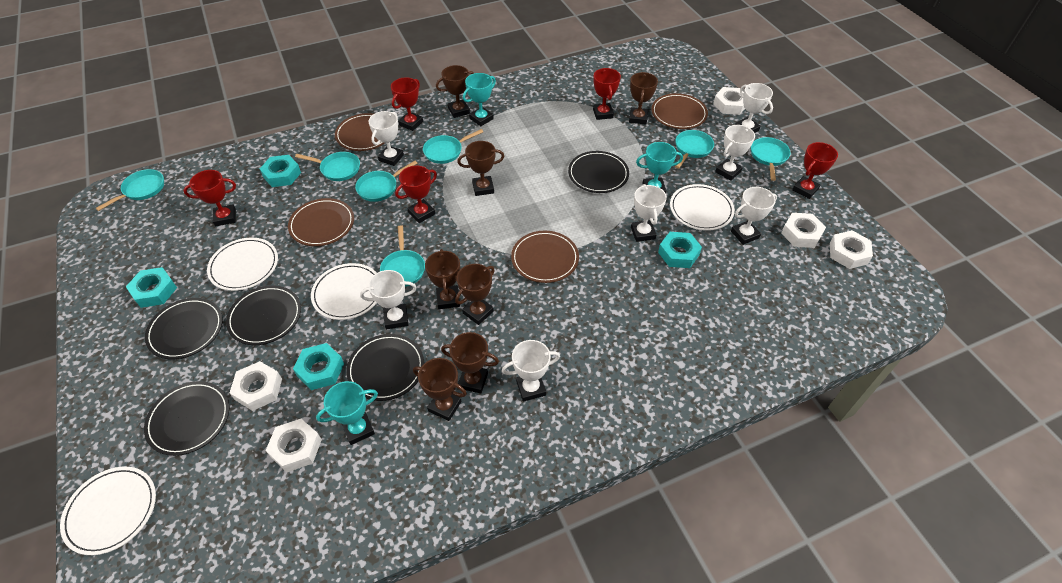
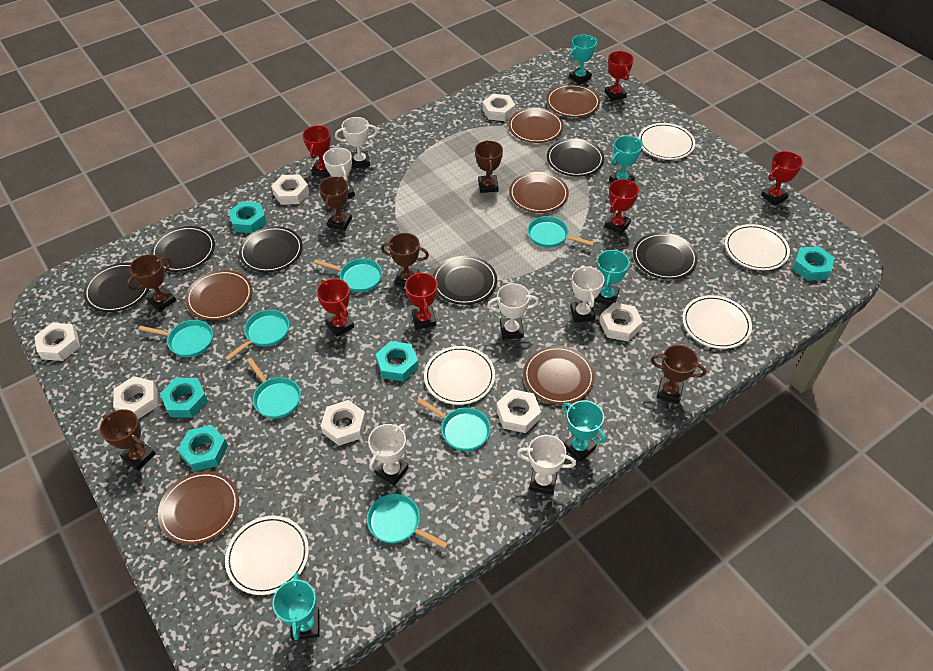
black plate: [144,381,229,456] [145,298,223,359] [226,285,301,345] [346,334,424,401] [568,151,629,193] = 5 -> [83,263,149,312] [151,226,215,272] [239,226,303,272] [433,256,497,305] [547,138,604,177] [633,233,698,280] = 6
brown plate: [288,198,354,246] [335,113,385,151] [511,231,579,283] [651,93,708,129] = 4 -> [158,471,239,545] [185,270,253,320] [508,108,564,143] [509,172,569,213] [523,346,595,405] [546,84,600,117] = 6
brown trophy: [413,358,467,421] [425,249,460,309] [436,65,474,118] [441,332,499,393] [455,264,495,325] [457,141,504,196] [629,72,658,124] = 7 -> [100,409,156,471] [127,254,176,312] [319,176,352,231] [381,233,429,287] [475,140,503,193] [651,345,706,404] = 6
red trophy: [183,170,236,226] [391,77,423,131] [395,165,437,223] [593,68,621,120] [792,142,838,199] = 5 -> [302,125,331,177] [317,279,354,337] [405,272,438,330] [604,179,639,235] [605,51,634,101] [761,151,803,206] = 6
turquoise nut: [126,267,177,308] [260,155,301,187] [293,343,344,390] [658,232,702,268] = 4 -> [160,378,208,418] [178,425,228,471] [228,201,267,233] [376,341,419,382] [792,246,835,281] = 5
turquoise trophy: [316,381,378,445] [463,73,496,126] [636,142,683,193] = 3 -> [272,572,319,640] [563,400,607,462] [569,35,598,84] [595,249,630,305] [609,136,643,182] = 5
white nut: [230,361,282,411] [266,419,322,472] [713,87,745,115] [781,213,826,248] [830,230,873,269] = 5 -> [34,323,80,361] [113,376,158,419] [271,174,309,205] [321,400,366,446] [483,94,515,121] [496,389,541,433] [600,302,643,341] = 7
white plate: [60,467,156,555] [207,237,278,291] [311,263,377,320] [670,184,735,231] = 4 -> [225,516,309,595] [424,346,495,405] [638,123,695,160] [682,295,752,349] [725,224,790,270] = 5
white trophy: [360,270,417,330] [369,111,404,166] [502,340,560,402] [631,184,667,242] [715,125,755,181] [731,187,777,245] [735,83,773,133] = 7 -> [323,148,355,198] [335,117,378,169] [368,424,409,486] [487,283,539,339] [517,435,576,495] [570,265,605,323] = 6

